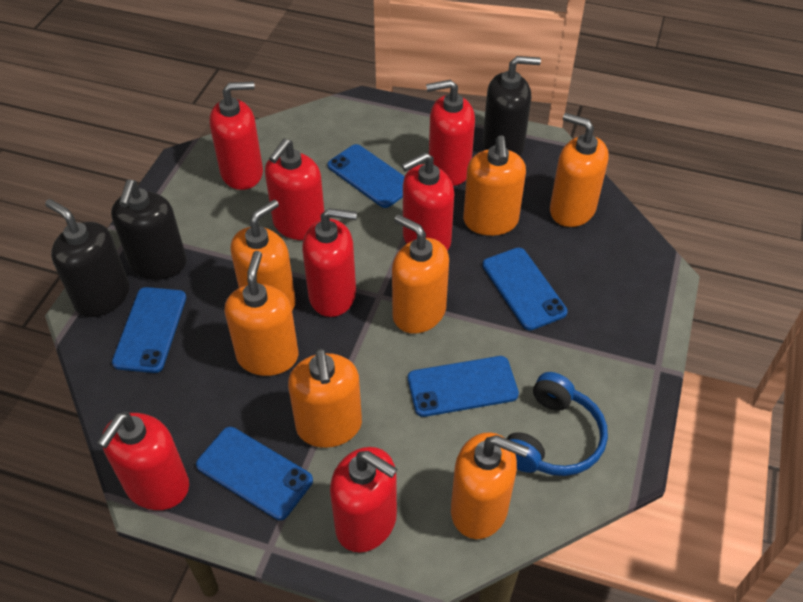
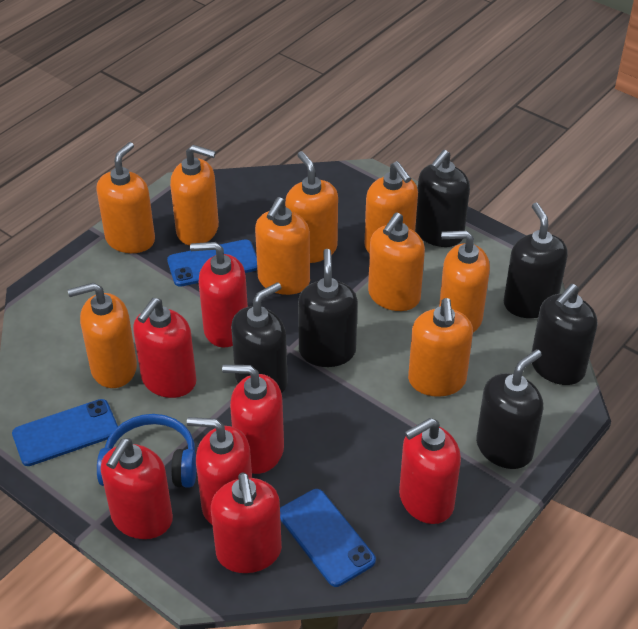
black soap dispenser: [45,199,129,317] [111,179,187,280] [483,56,541,156] = 3 -> [231,282,288,394] [298,249,358,367] [415,150,470,247] [476,349,543,469] [504,203,568,318] [531,284,597,385] = 6
blue phone: [112,287,186,373] [196,427,313,520] [327,144,405,208] [408,356,519,417] [482,248,568,330] = 5 -> [12,399,118,466] [167,239,257,287] [280,489,376,587] = 3
orange soap dispenser: [225,251,298,376] [231,200,296,311] [288,349,362,448] [392,214,449,334] [451,432,529,539] [463,135,526,236] [550,113,609,227] = 7 -> [68,283,137,388] [96,142,155,253] [170,145,219,246] [255,197,310,295] [285,151,338,263] [365,161,418,254] [368,212,425,311] [408,298,473,397] [439,231,490,333] = 9

